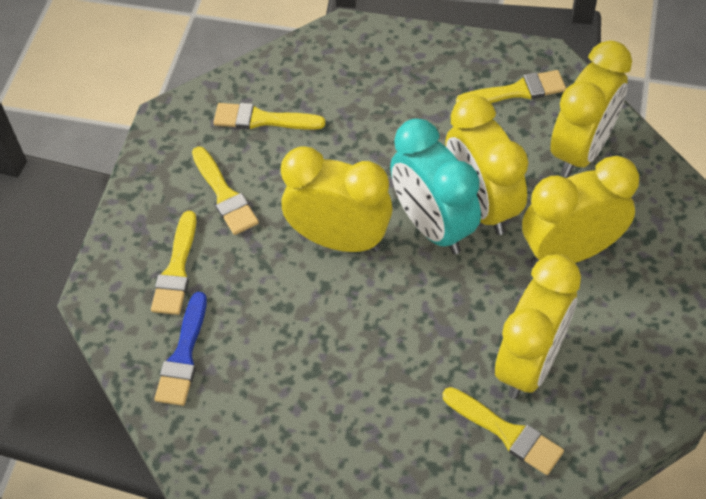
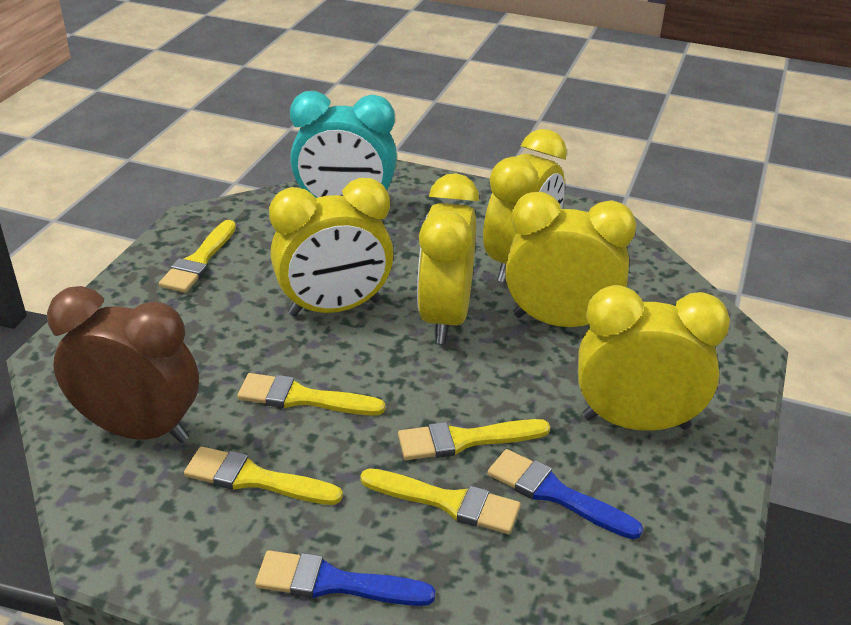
blue brush: [154,292,207,406] = 1 -> [255,550,435,606] [487,449,643,539] = 2
brown clock: none = 0 -> [47,286,199,443] = 1

